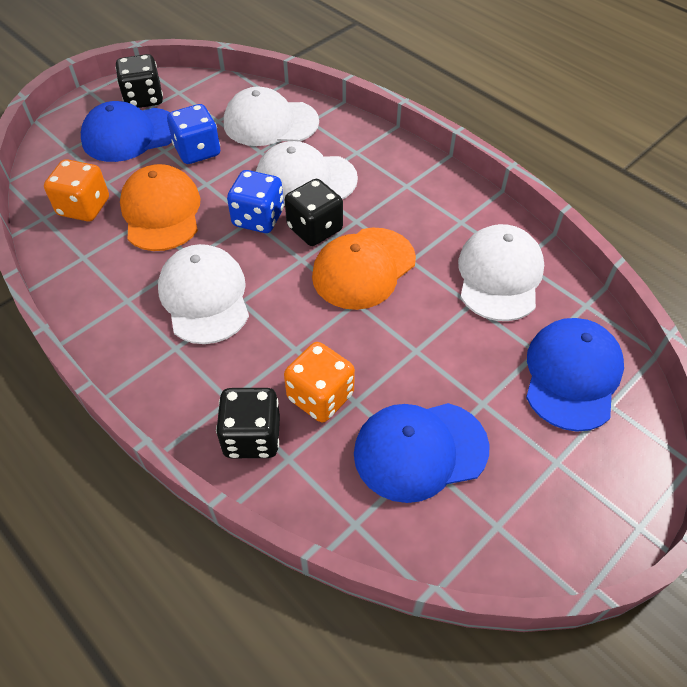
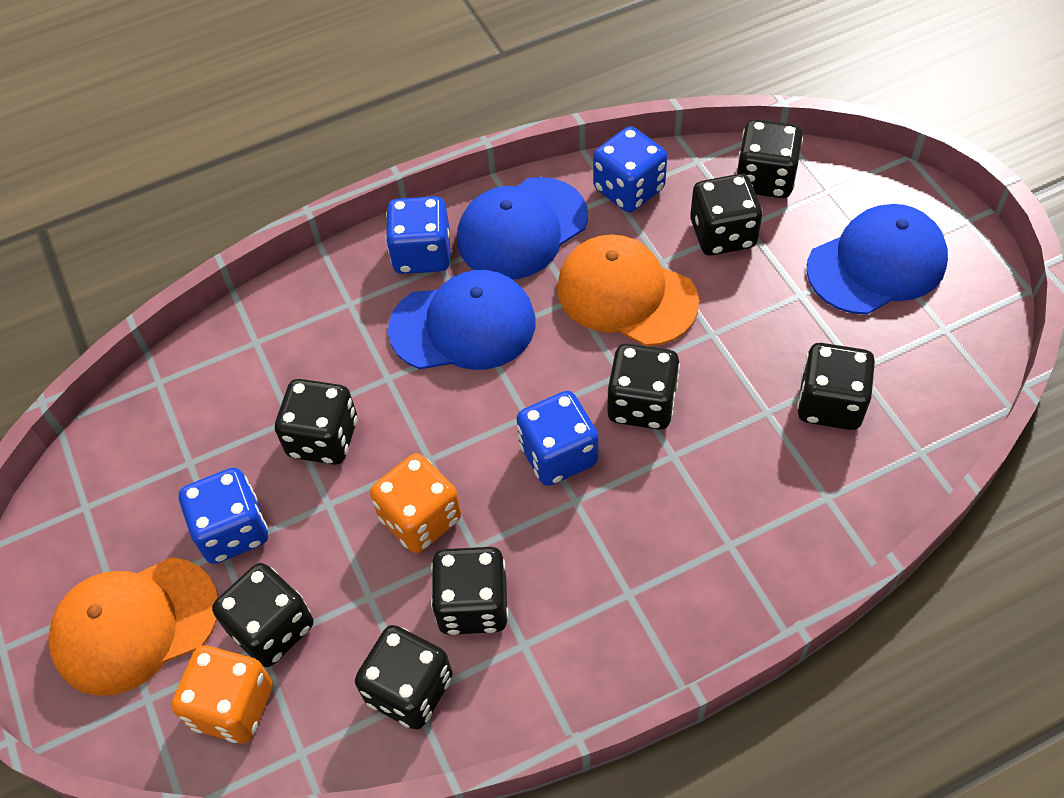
black dice: [115,54,163,108] [216,388,280,458] [285,179,343,246] = 3 -> [212,563,313,667] [275,379,357,465] [355,625,452,729] [431,547,508,635] [607,344,680,430] [690,174,763,256] [736,119,803,198] [797,343,875,430] = 8
blue dice: [167,104,220,164] [227,170,284,233] = 2 -> [179,468,268,564] [386,196,450,274] [516,391,598,486] [593,126,667,212] = 4
white cap: [158,244,249,344] [224,87,319,146] [256,141,358,206] [458,224,544,321] = 4 -> none = 0

